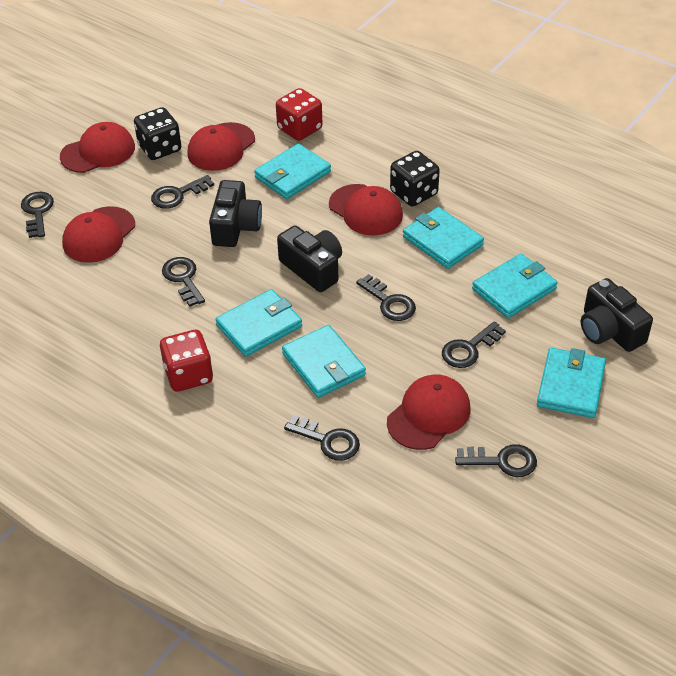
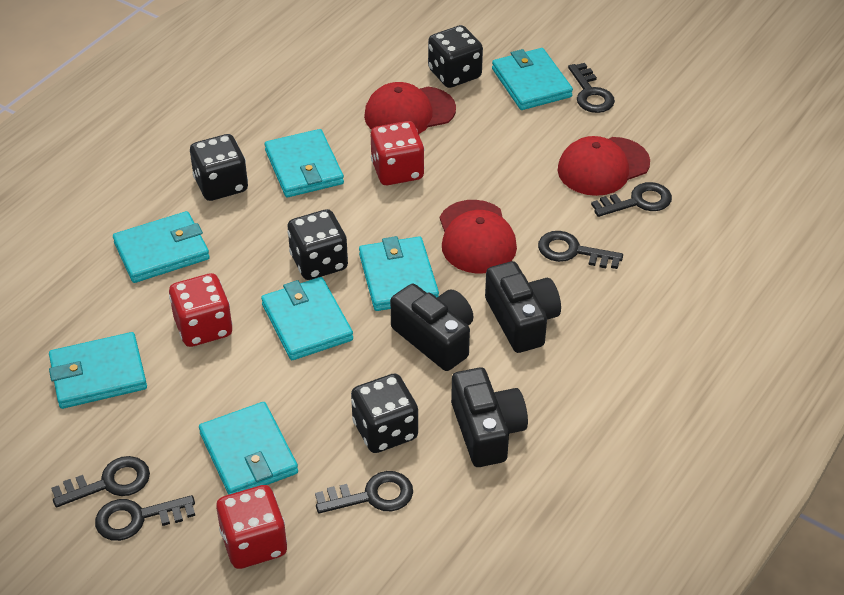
black dice: [134,107,181,160] [390,151,440,206] = 2 -> [190,134,248,201] [287,209,348,280] [351,374,418,453] [428,25,483,88] = 4
black key: [21,192,54,238] [151,175,214,209] [162,257,205,307] [284,415,360,461] [356,274,416,321] [442,321,506,368] [455,444,537,477] = 7 -> [51,456,150,508] [95,495,195,541] [315,471,413,514] [538,231,623,269] [568,63,615,113] [591,182,672,217] = 6
red cap: [60,122,135,173] [62,206,135,263] [187,122,255,171] [329,184,403,236] [387,374,471,450] = 5 -> [364,82,456,134] [440,200,517,274] [558,136,650,196] = 3
red dice: [160,330,213,392] [276,88,323,141] = 2 -> [169,273,233,347] [216,485,287,569] [371,121,425,185] = 3
turquoise wallet: [215,289,302,357] [254,143,331,199] [282,325,366,398] [403,207,484,269] [472,253,558,318] [537,348,606,418] = 6 -> [49,332,147,409] [113,211,210,283] [199,402,298,495] [261,277,353,360] [265,129,344,197] [359,236,439,311] [492,48,573,110] = 7

